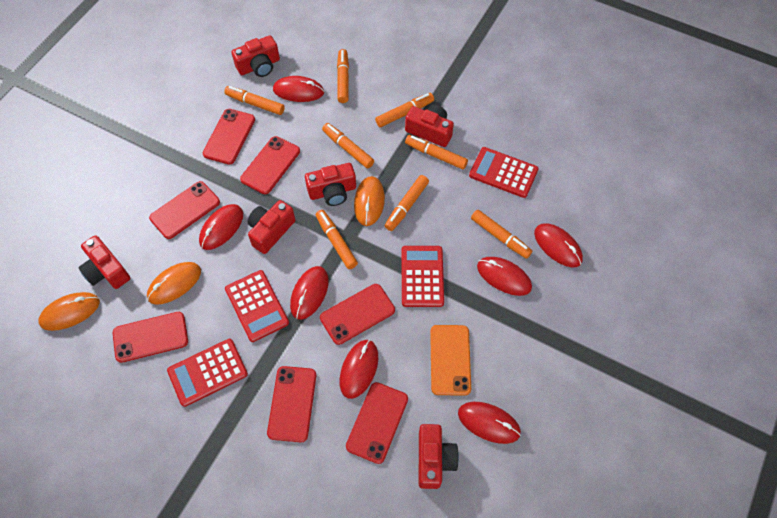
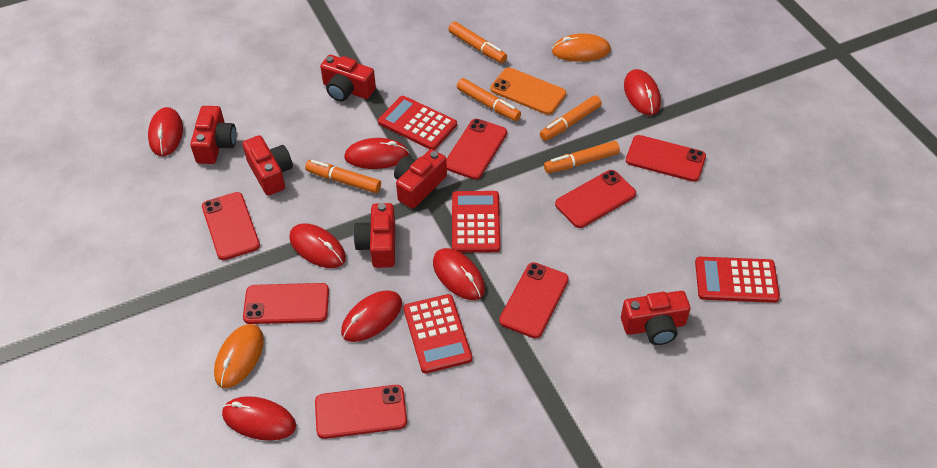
orange marker: [224,86,285,115] [316,210,358,269] [322,123,374,168] [337,49,349,103] [375,93,434,127] [385,175,429,231] [405,135,468,169] [471,209,532,259] = 8 -> [305,160,381,193] [448,22,507,63] [457,78,521,121] [540,95,602,141] [544,141,620,173] = 5
orange mouse: [38,292,100,331] [147,262,201,305] [354,176,385,226] = 3 -> [214,324,264,388] [552,34,611,62] = 2

